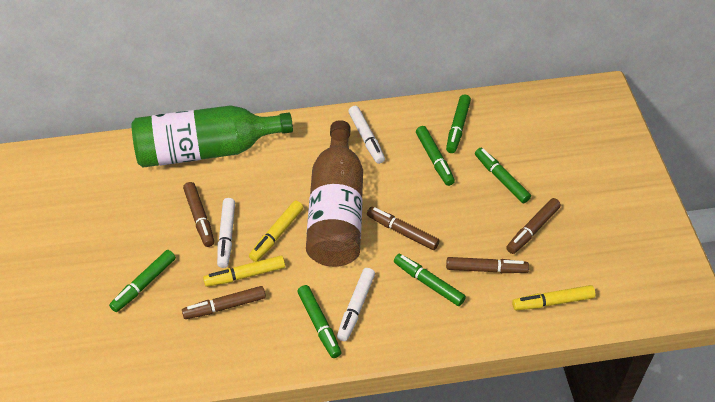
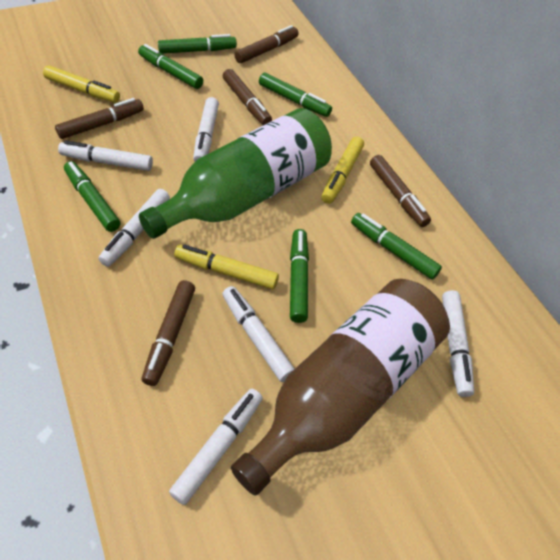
white marker: [217,198,235,268] [337,268,375,341] [348,106,385,164] = 3 -> [58,140,153,171] [98,189,170,267] [169,389,263,505] [193,97,219,162] [222,286,295,382] [442,290,474,397] = 6

